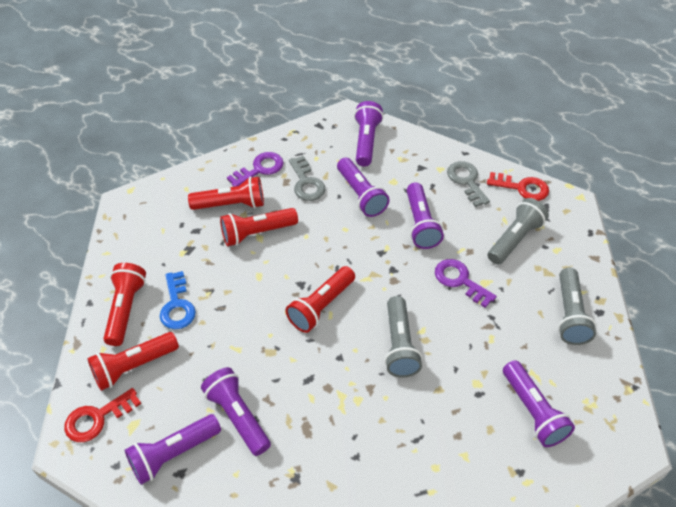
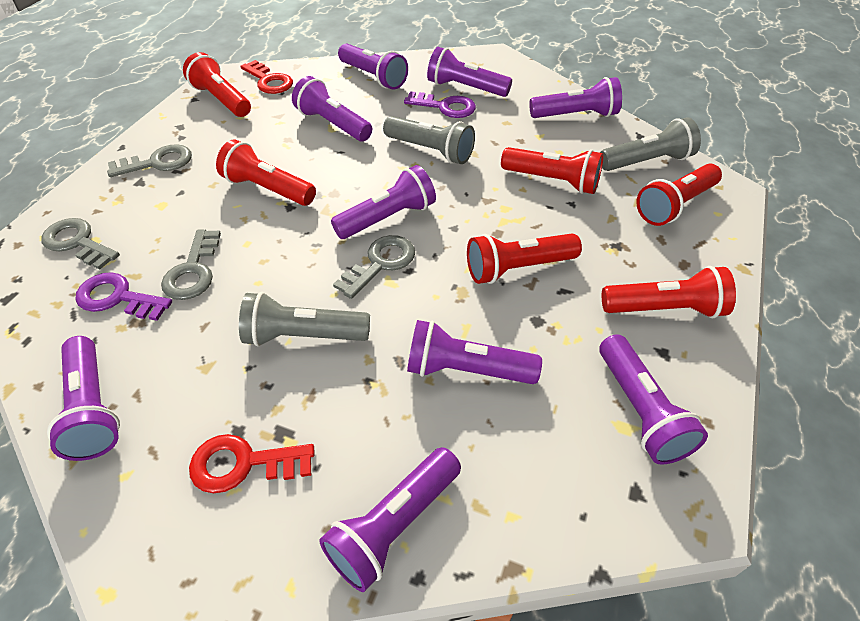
blue key: [160,271,196,329] = 1 -> none = 0
grey key: [289,156,326,201] [447,161,490,207] = 2 -> [42,218,120,270] [107,144,192,177] [161,229,221,300] [333,235,415,299] = 4
purple flashlight: [125,414,221,485] [201,367,271,456] [337,158,390,217] [354,101,384,166] [407,183,444,249] [503,360,575,447] = 6 -> [47,336,120,461] [292,76,372,141] [319,447,461,592] [331,165,436,239] [338,44,408,90] [407,320,542,384] [427,47,512,97] [529,77,622,118] [599,334,708,465] = 9
red flashlight: [87,332,179,391] [103,263,146,346] [188,176,264,210] [220,208,298,246] [285,266,355,333] = 5 -> [183,52,251,117] [216,140,316,206] [467,233,582,284] [501,147,604,194] [602,266,736,318] [636,164,722,226] = 6

